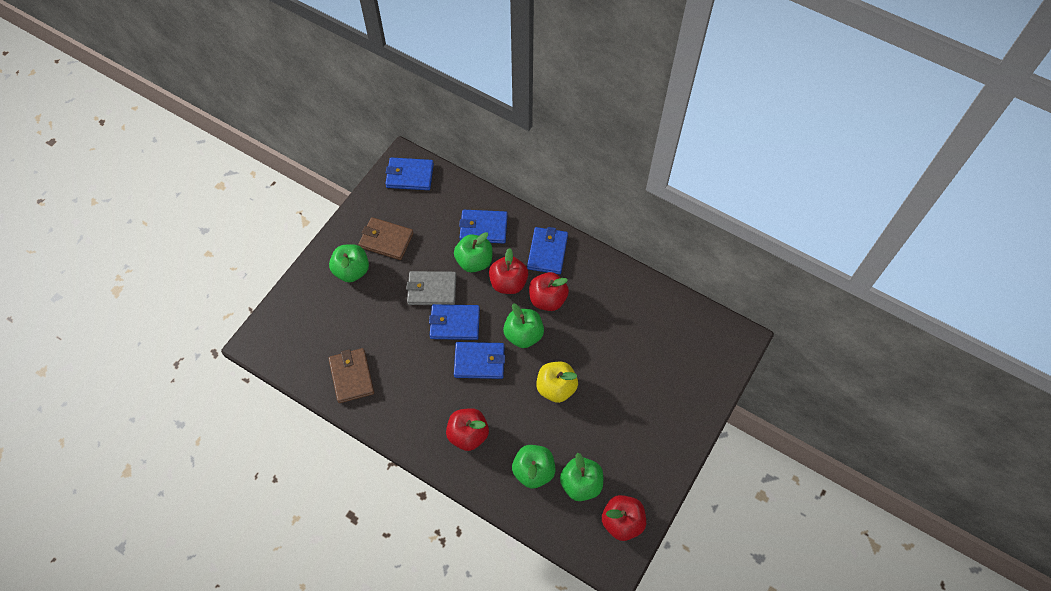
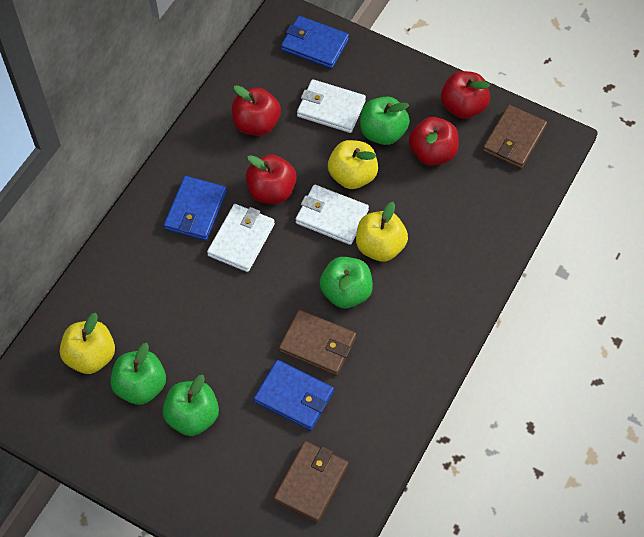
blue wallet: [385,157,434,190] [429,304,480,340] [454,342,505,379] [459,210,508,243] [527,227,568,274] = 5 -> [164,176,227,241] [254,360,334,430] [281,16,349,69] = 3
brown wallet: [328,348,374,403] [358,217,414,260] = 2 -> [274,441,348,523] [279,309,356,376] [483,105,547,169] = 3
green apple: [329,244,369,282] [454,232,493,272] [503,303,544,348] [512,445,555,488] [560,453,603,501] = 5 -> [110,343,166,405] [162,375,219,436] [320,257,373,308] [360,97,410,145] = 4
grey wallet: [406,271,457,305] = 1 -> none = 0
white wallet: none = 0 -> [207,204,275,272] [296,185,369,245] [297,79,366,133] = 3
yellow apple: [536,362,578,403] = 1 -> [60,313,115,374] [328,140,378,189] [356,202,408,262] = 3

